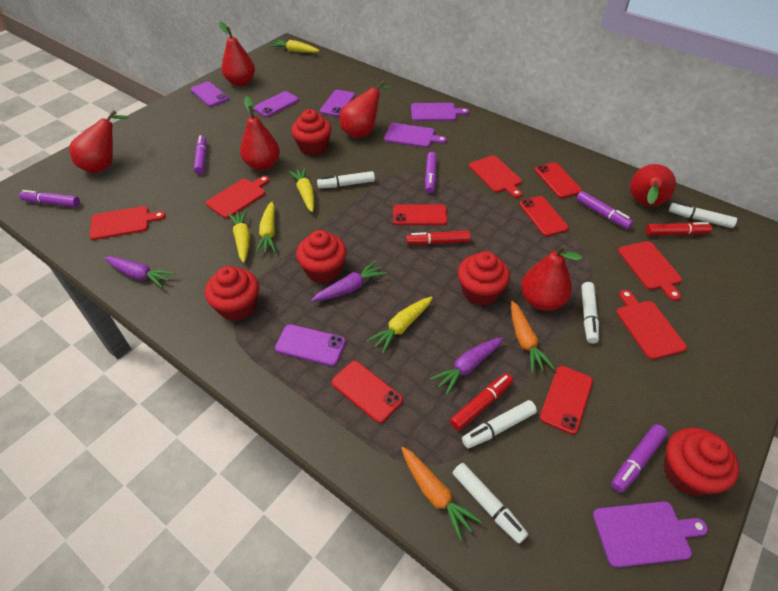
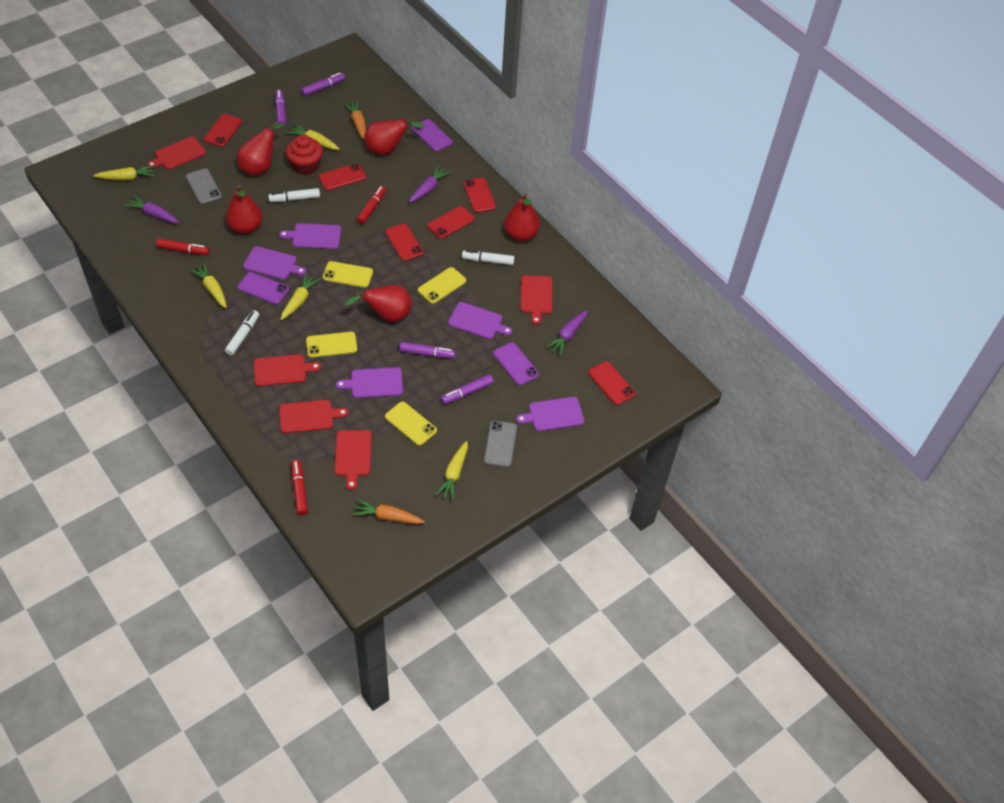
grey phone: none = 0 -> [186,168,222,204] [484,421,517,467] = 2
purple cutting board: [384,123,447,148] [411,103,469,121] [593,501,708,568] = 3 -> [243,246,306,280] [279,223,341,249] [336,367,403,398] [448,302,512,339] [516,397,585,432] = 5
purple marker: [19,190,80,207] [194,135,207,175] [425,152,437,193] [576,191,633,229] [611,424,668,493] = 5 -> [275,90,286,125] [301,73,345,96] [400,342,456,359] [441,374,494,405] = 4
purple phone: [191,82,229,107] [254,91,299,117] [275,324,346,366] [320,90,355,117] = 4 -> [238,272,289,305] [412,119,453,152] [493,342,539,386] = 3
red cupcake: [205,266,259,321] [291,109,332,156] [296,230,347,283] [458,251,510,306] [663,427,739,496] = 5 -> [286,134,323,175] = 1
red pear: [69,110,128,173] [218,22,255,86] [240,96,280,170] [340,81,391,138] [521,245,582,311] [630,164,676,206] = 6 -> [226,185,263,234] [237,121,285,176] [345,285,412,322] [365,118,425,155] [504,193,540,242] = 5
red phone: [332,361,403,423] [393,204,448,225] [519,196,569,236] [535,162,582,198] [540,366,593,435] = 5 -> [204,114,242,147] [319,164,366,190] [385,223,424,261] [427,206,475,239] [464,178,496,213] [588,361,636,405] = 6
white marker: [317,171,375,188] [453,463,528,544] [462,400,537,448] [581,282,599,344] [669,202,737,228] = 5 -> [225,310,259,356] [268,188,320,202] [462,250,514,265] = 3
yellow phone: none = 0 -> [306,332,357,358] [323,261,373,288] [385,401,437,446] [418,267,466,304] = 4

